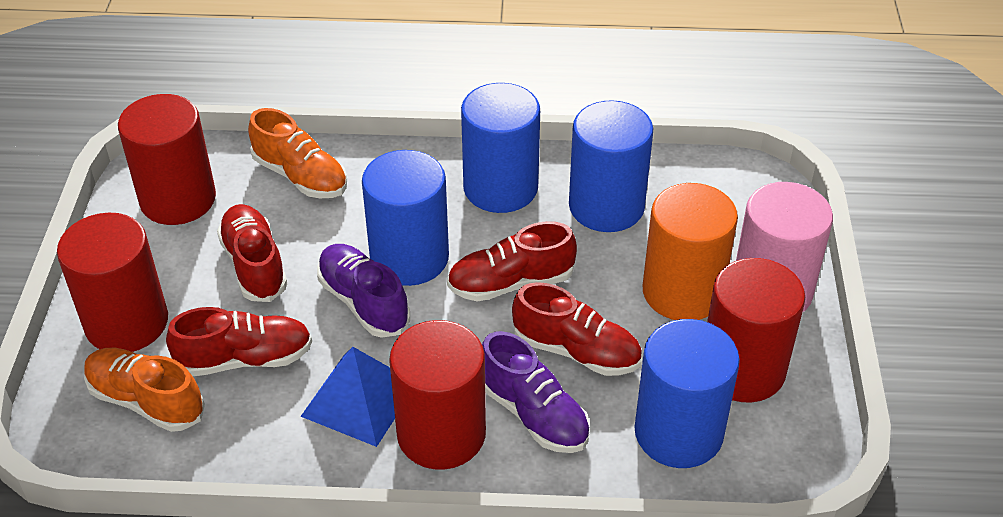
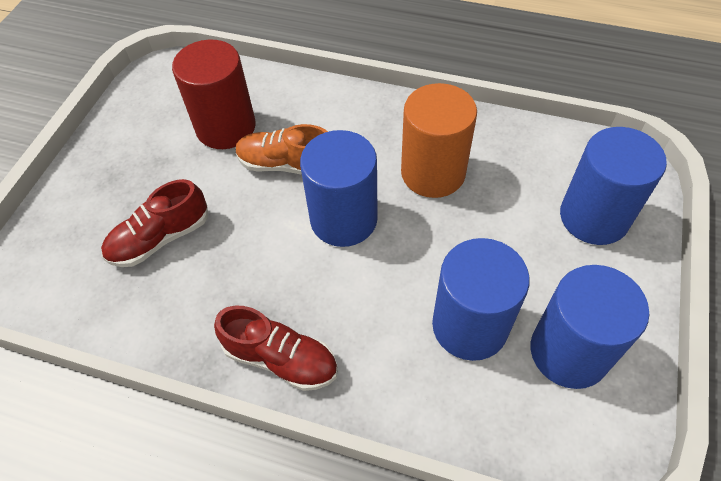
blue pyramid: [300,347,395,447] = 1 -> none = 0
orange shoe: [84,348,205,432] [248,108,347,198] = 2 -> [236,124,328,175] = 1
pink cylinder: [736,182,833,313] = 1 -> none = 0
purple shoe: [317,244,410,338] [482,331,590,453] = 2 -> none = 0
red cylinder: [57,213,168,352] [118,94,216,225] [389,320,486,470] [707,258,805,402] = 4 -> [172,40,256,149] = 1
red shoe: [166,307,312,376] [217,204,287,302] [447,221,577,301] [512,282,642,376] = 4 -> [101,179,208,267] [214,306,338,391] = 2

